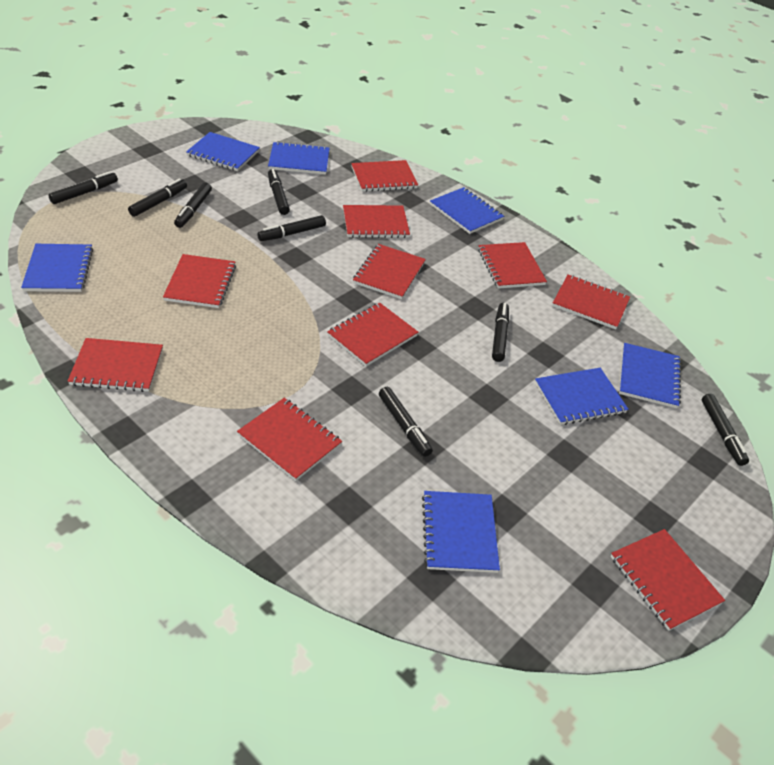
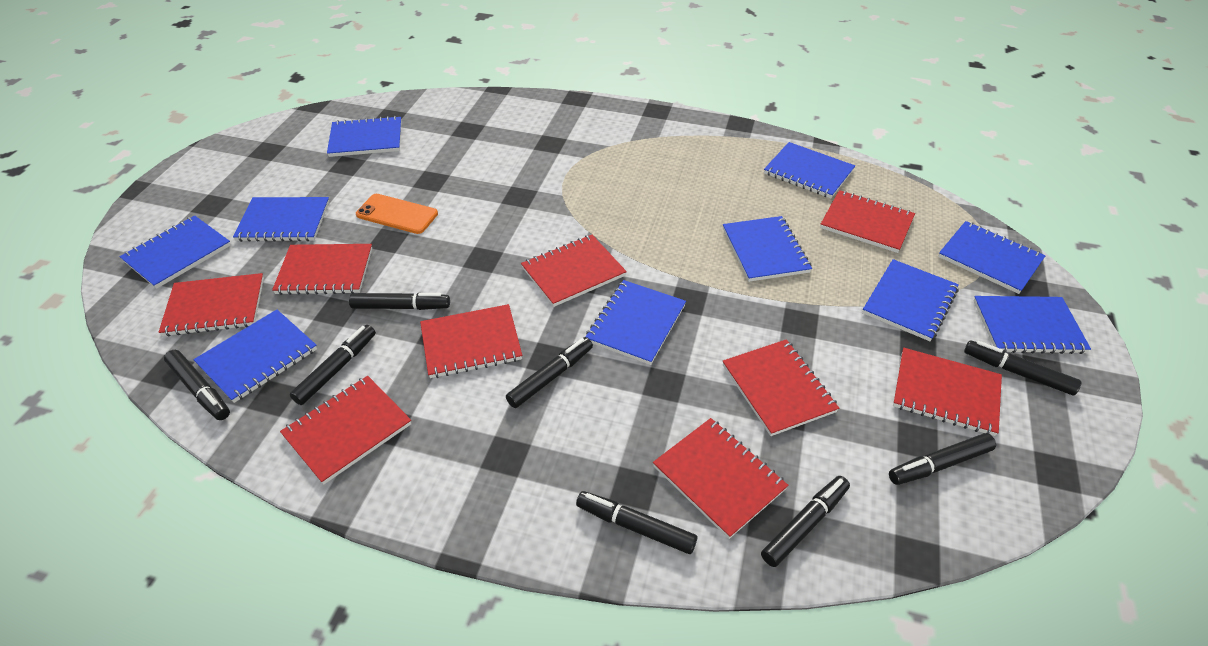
blue notebook: [21,244,93,292] [186,132,260,171] [268,142,330,175] [422,491,500,573] [430,187,504,234] [535,368,628,425] [619,343,681,408] = 7 -> [119,215,231,289] [193,310,317,403] [233,197,329,242] [327,116,402,157] [585,280,686,365] [723,216,812,282] [764,142,855,198] [862,259,959,341] [938,221,1046,294] [973,296,1091,354] = 10
orange phone: none = 0 -> [356,194,438,234] = 1
red notebook: [68,338,163,392] [163,254,236,308] [237,398,342,481] [327,303,418,366] [343,205,410,238] [351,160,418,192] [353,244,426,299] [478,242,547,289] [552,274,630,330] [611,529,725,631] = 10 -> [159,273,264,337] [272,244,372,295] [280,376,411,485] [420,304,522,378] [521,235,627,307] [653,418,789,539] [723,339,839,436] [820,190,915,253] [893,348,1002,436] = 9

